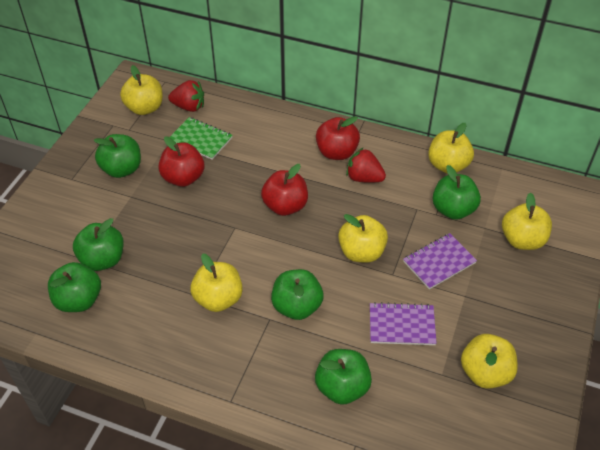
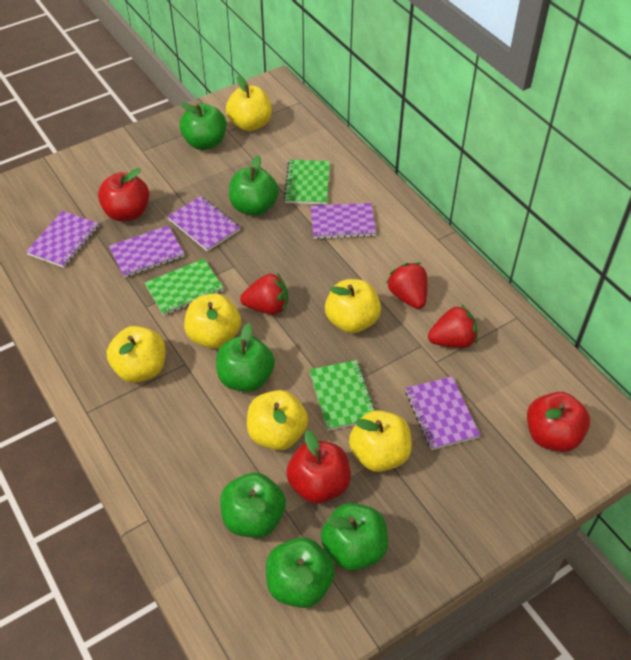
green notebook: [170,117,233,160] = 1 -> [145,259,224,315] [283,159,330,205] [309,360,375,431] = 3
purple notebook: [370,302,437,345] [403,233,477,290] = 2 -> [26,211,99,268] [109,225,185,278] [167,196,240,252] [310,203,376,239] [406,376,480,450] = 5
red strawberry: [168,80,204,112] [346,148,386,183] = 2 -> [240,273,288,315] [387,262,428,309] [428,304,478,348] = 3

